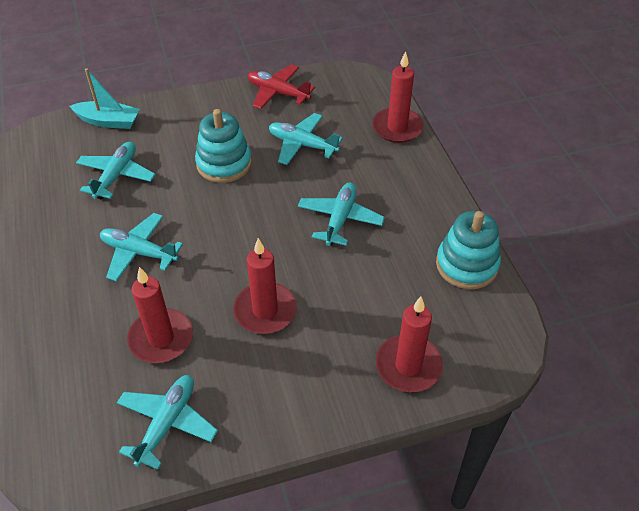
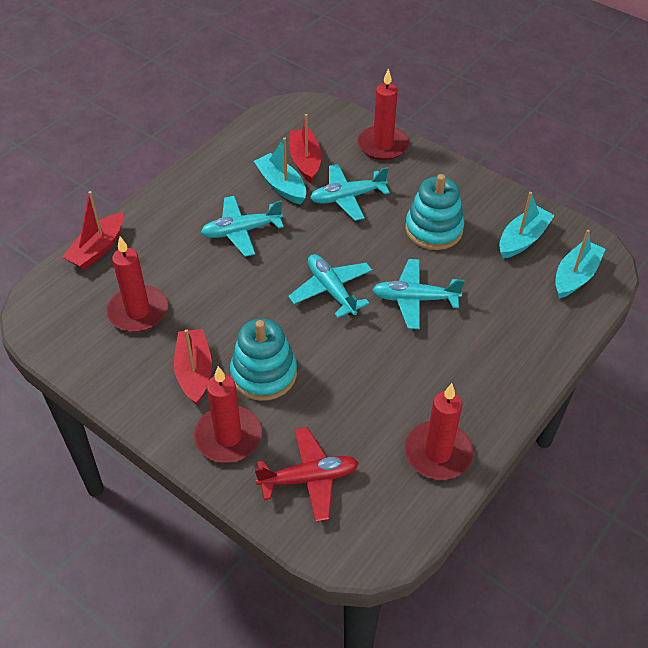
red boat: none = 0 -> [62,191,123,270] [174,329,212,404] [290,114,322,183] = 3
turquoise boat: [70,68,140,129] = 1 -> [254,137,306,204] [499,192,555,259] [555,230,605,299] = 3
turquoise plane: [76,142,156,199] [100,213,183,282] [117,375,218,470] [269,113,343,165] [298,183,385,246] = 5 -> [201,196,284,257] [288,254,372,318] [310,164,390,221] [372,259,465,329] = 4

